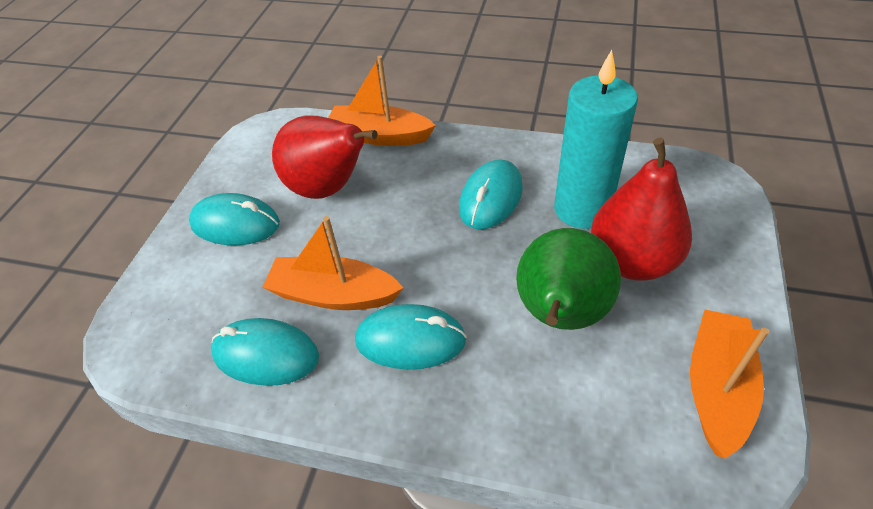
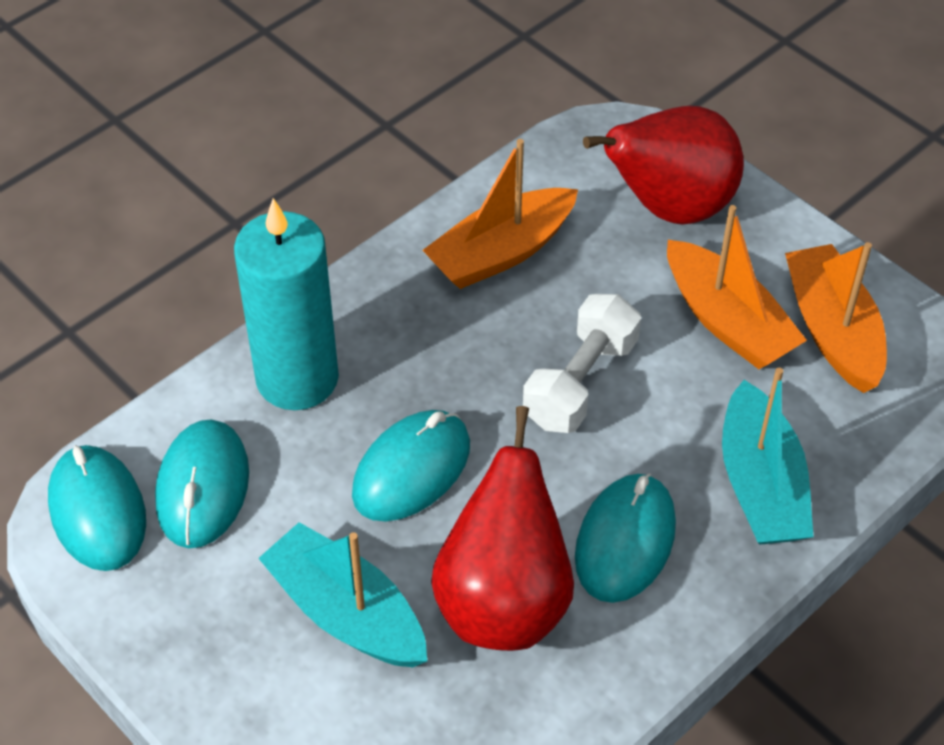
green pear: [516,228,621,330] = 1 -> none = 0
turquoise boat: none = 0 -> [258,522,427,667] [722,368,814,545] = 2
white dumbbell: none = 0 -> [523,294,641,433] = 1

